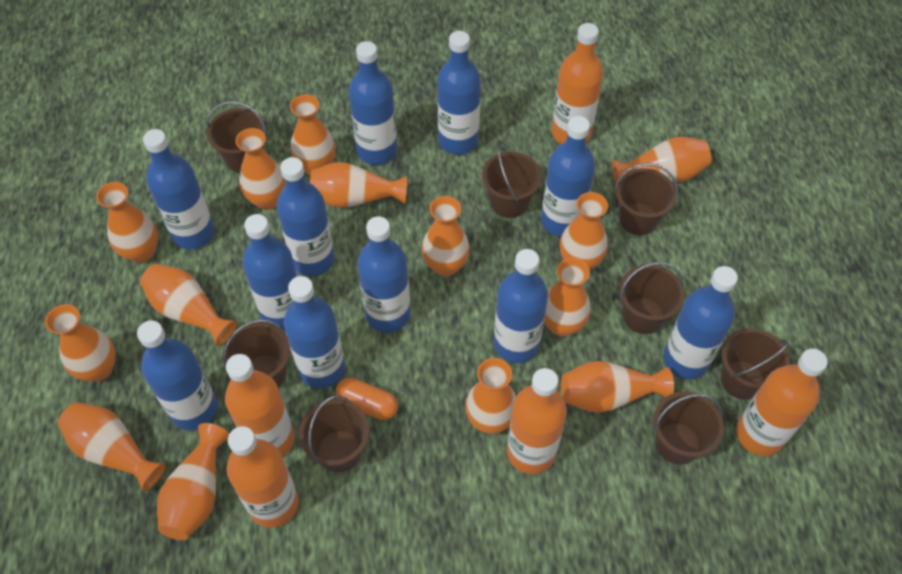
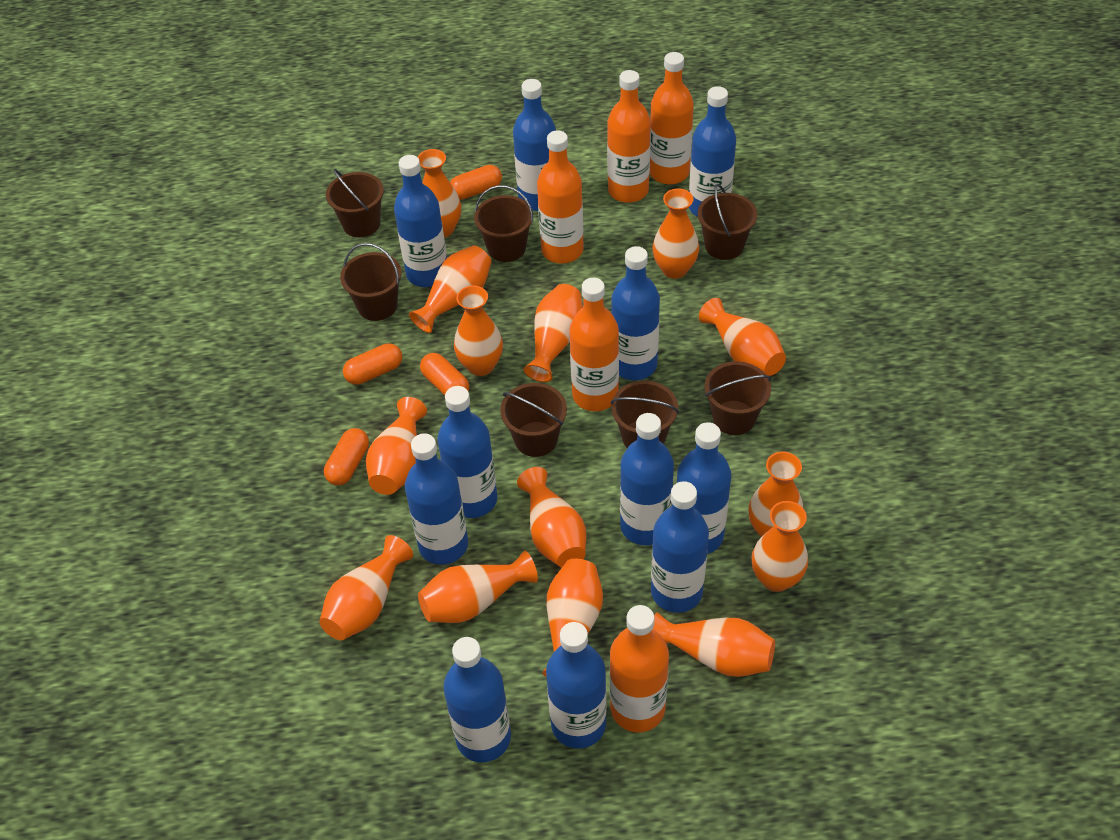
brown bucket: [207,101,266,173] [223,320,290,388] [299,395,369,473] [482,146,542,218] [615,163,678,235] [620,262,685,334] [653,392,724,465] [721,328,790,400] = 8 -> [326,169,384,237] [340,243,401,321] [474,185,533,262] [500,383,567,457] [611,381,679,448] [698,184,757,260] [704,362,771,435] = 7
orange capsule: [336,378,398,420] = 1 -> [324,428,369,486] [343,343,402,385] [420,353,469,395] [450,165,502,200] = 4

